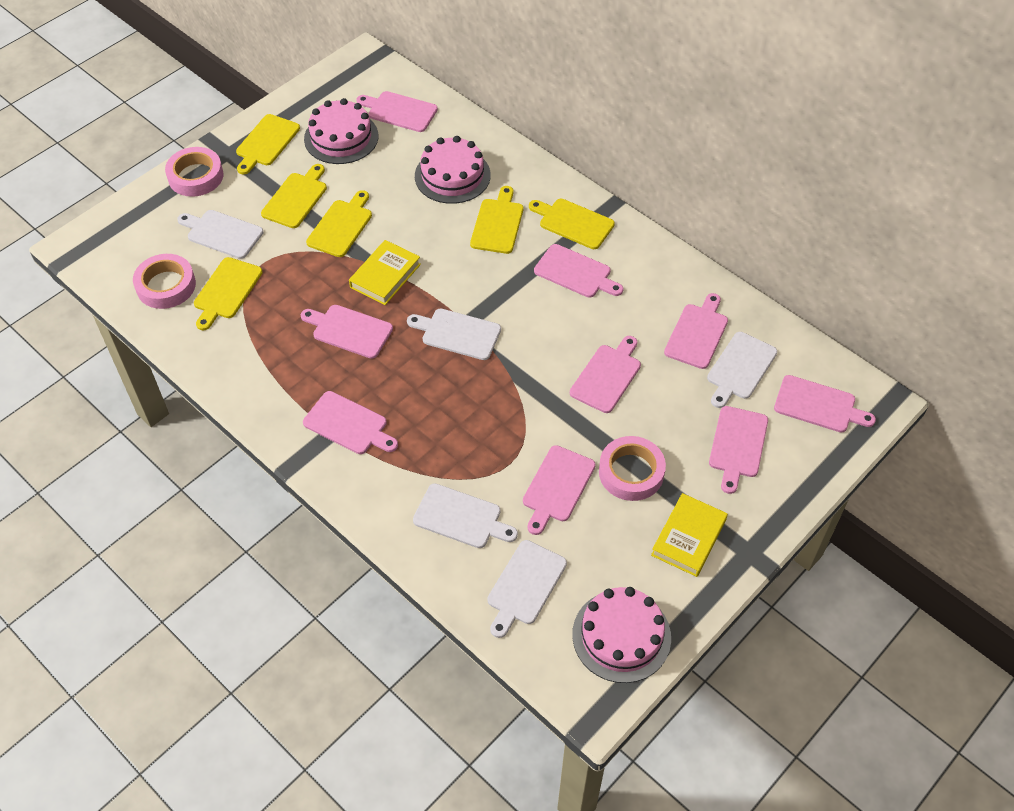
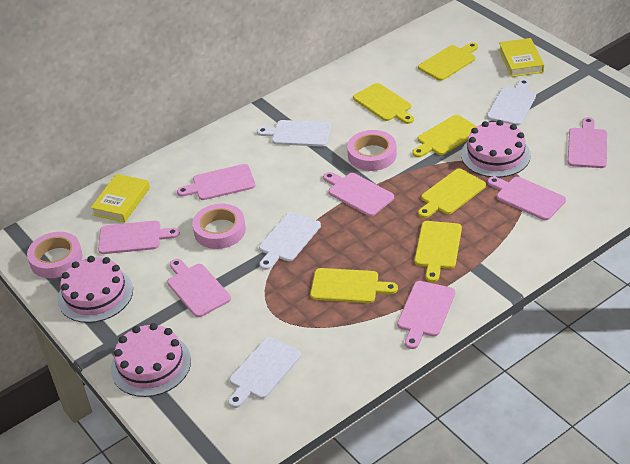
pink cutting board: [301,305,393,359] [303,391,398,454] [356,91,438,132] [523,445,596,535] [534,244,623,298] [570,336,641,413] [664,293,728,369] [709,406,768,494] [774,375,876,432] = 9 -> [98,221,180,254] [167,259,231,317] [177,164,255,200] [323,172,394,216] [397,281,455,349] [488,177,566,220] [568,117,607,168] = 7
white cutting board: [177,210,263,259] [407,308,501,360] [413,484,518,548] [487,540,567,638] [707,332,777,408] = 5 -> [228,337,301,408] [257,120,331,147] [259,212,321,270] [487,79,536,126] = 4

